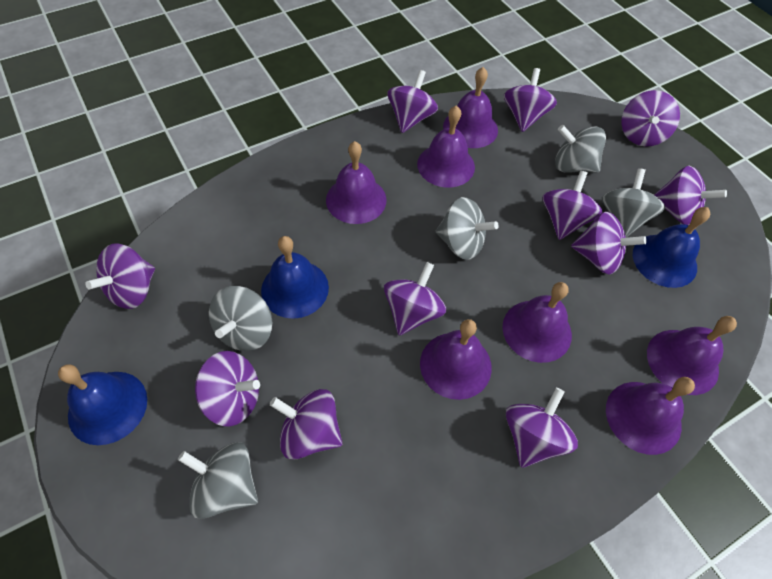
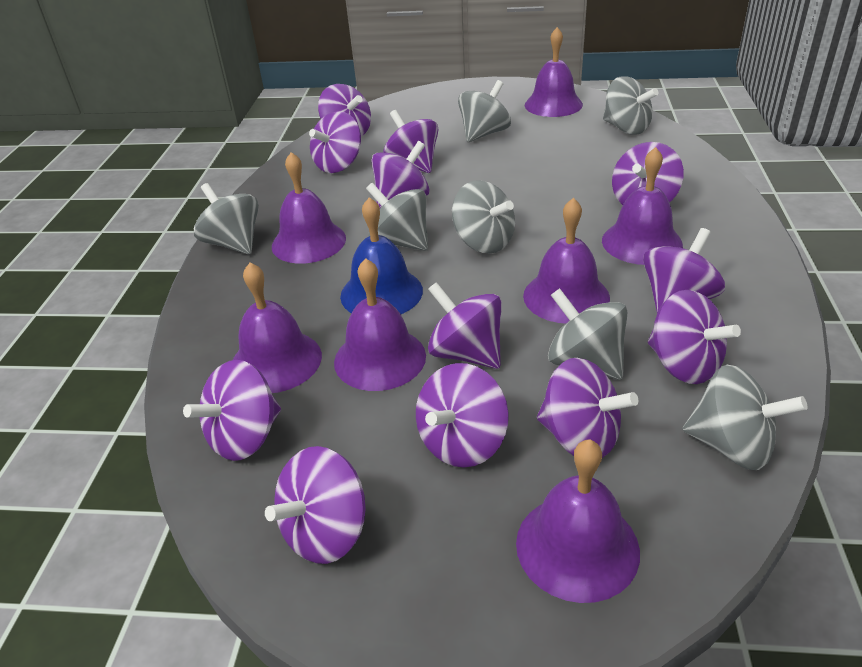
blue bell: [58,364,147,445] [261,236,329,319] [633,207,710,288] = 3 -> [340,197,423,314] = 1
grey spinning top: [178,442,258,519] [209,286,272,351] [435,197,499,260] [555,125,606,173] [602,168,665,237] = 5 -> [194,183,259,254] [366,183,428,251] [452,180,515,253] [458,80,511,142] [548,288,627,380] [603,76,658,135] [682,365,807,470] = 7
purple spinning top: [85,243,155,309] [195,351,260,426] [270,389,343,460] [384,262,446,335] [387,70,438,133] [504,68,557,132] [506,388,578,468] [543,171,602,240] [571,212,647,274] [621,90,680,147] [654,166,727,225] = 11 -> [183,360,281,461] [265,446,366,564] [309,111,361,173] [318,84,371,136] [371,141,430,208] [383,110,438,173] [416,363,509,468] [428,282,502,369] [537,358,638,458] [612,142,684,205] [643,228,725,313] [648,290,741,384] = 12

